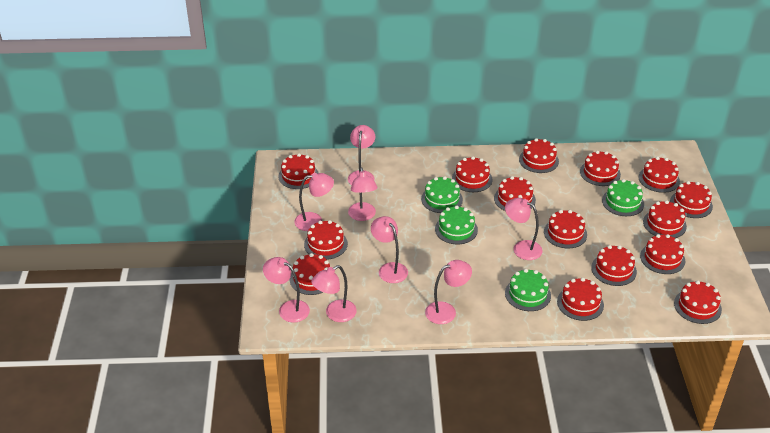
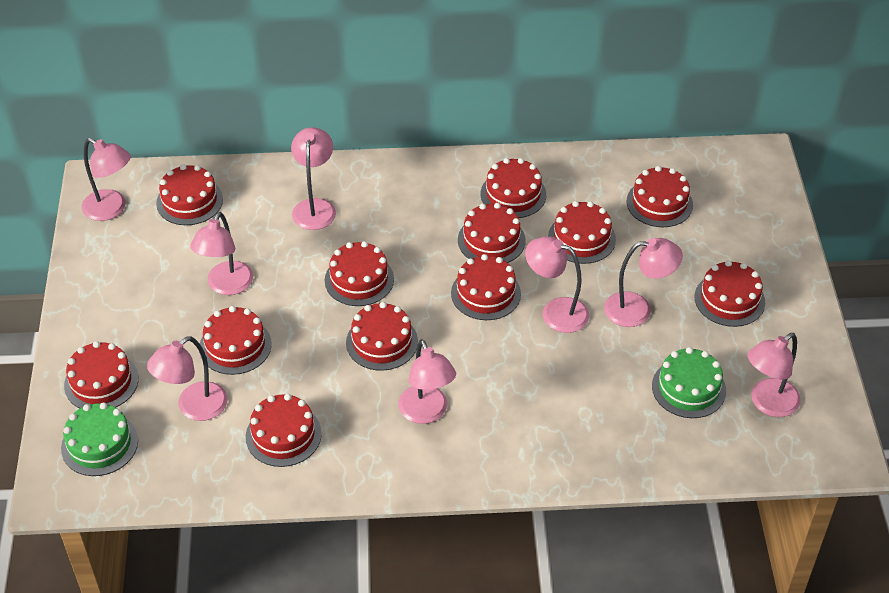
green cake: [421,176,463,213] [435,206,478,244] [505,269,551,311] [602,179,644,216] = 4 -> [61,402,138,476] [652,347,726,418] = 2
red cake: [278,153,319,189] [290,253,330,295] [304,220,348,260] [452,156,492,192] [494,176,536,211] [519,138,559,173] [544,210,587,248] [557,278,604,321] [580,151,621,186] [591,245,637,286] [639,157,680,193] [640,234,685,274] [643,200,687,238] [670,181,713,218] [674,280,722,324] = 15 -> [64,341,139,408] [156,164,223,225] [199,306,272,375] [246,393,322,467] [325,241,394,306] [346,302,418,371] [451,254,521,320] [458,203,525,263] [481,158,546,218] [548,201,616,264] [627,166,693,227] [695,260,765,327] = 12

